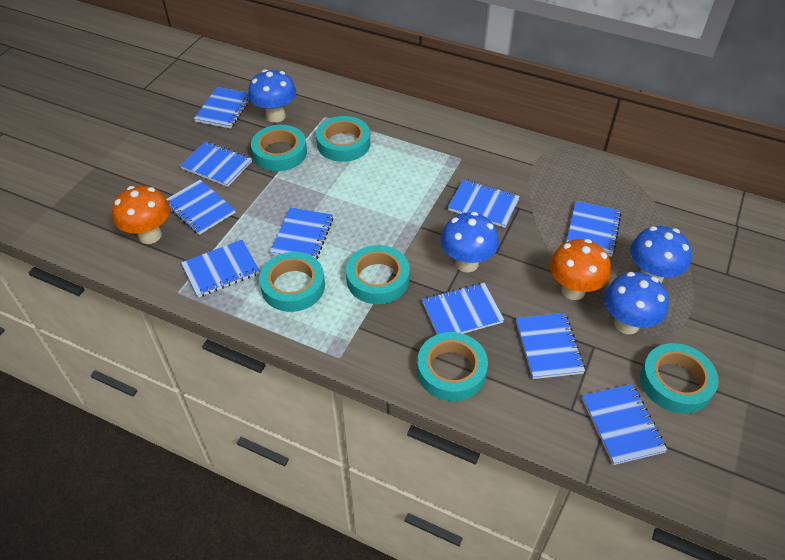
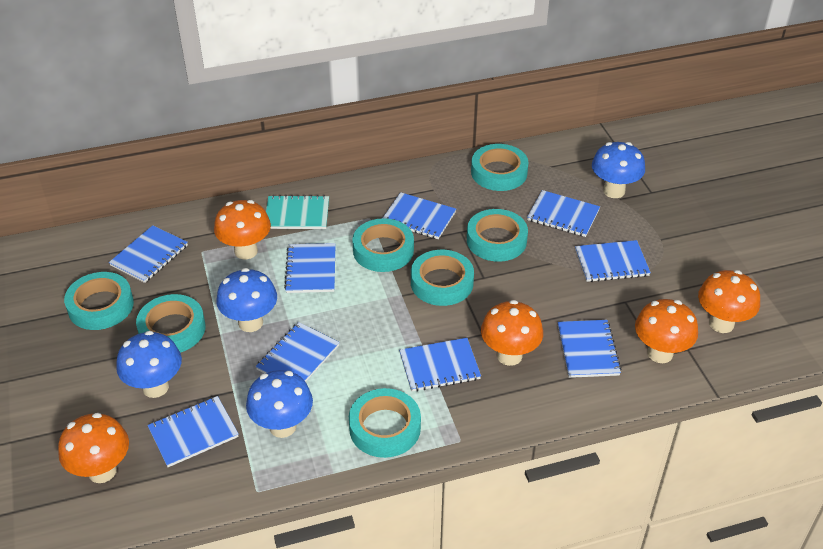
blue notebook: [166,180,236,235] [180,141,252,187] [181,240,260,298] [194,87,250,129] [270,207,333,259] [422,283,504,334] [448,179,520,228] [516,313,585,379] [566,201,621,257] [582,384,667,465] = 10 -> [109,225,188,283] [148,396,239,467] [256,322,339,382] [284,243,336,293] [383,192,456,239] [399,338,481,392] [527,190,600,237] [558,320,621,378] [575,240,651,282] = 9
orange mushroom: [112,186,170,244] [550,239,611,300] = 2 -> [58,413,129,483] [214,200,271,259] [481,300,543,366] [635,299,698,363] [698,270,760,333] = 5
turquoise notebook: none = 0 -> [266,195,329,229] = 1
turquoise tape: [251,125,307,171] [259,252,325,312] [316,116,370,162] [346,245,410,304] [417,332,488,401] [640,343,719,414] = 6 -> [64,272,134,330] [136,294,205,353] [349,388,421,458] [352,218,414,272] [411,250,474,306] [467,209,528,262] [471,144,528,191] = 7

